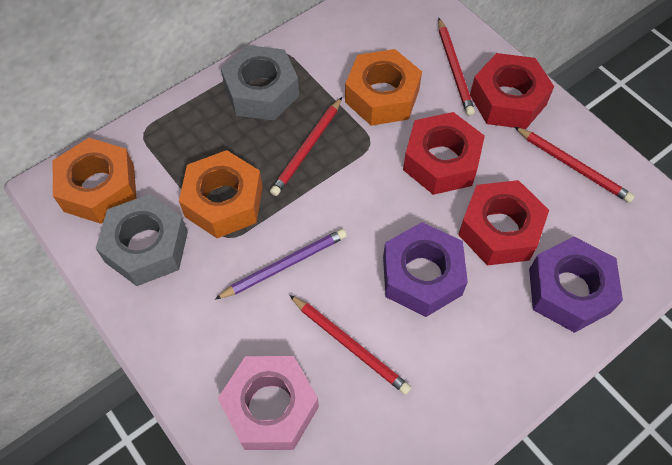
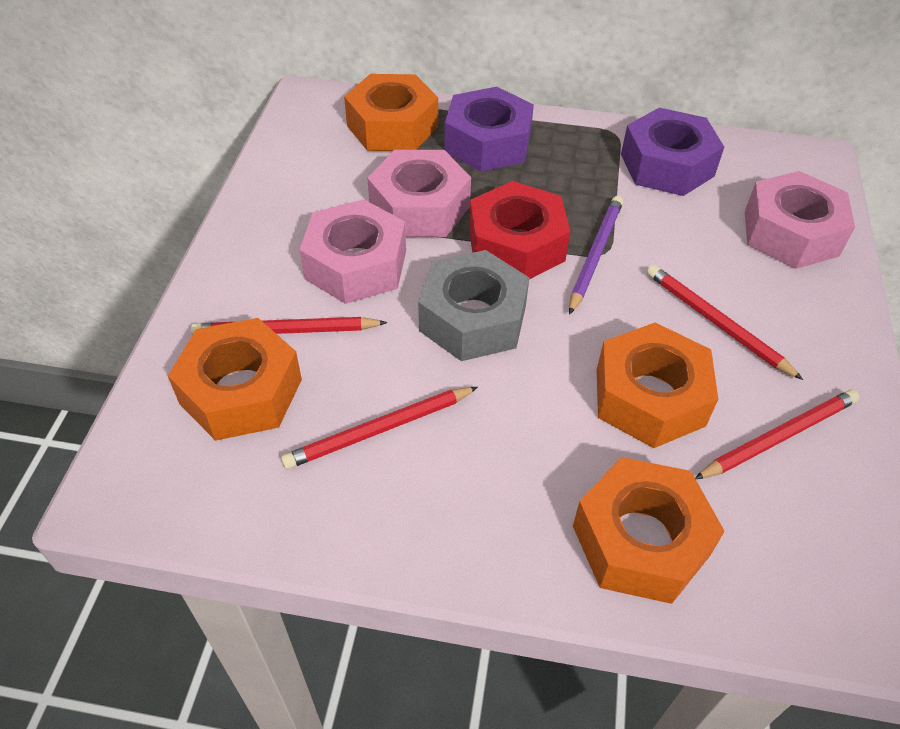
grey nut: [96,194,188,286] [221,45,299,120] = 2 -> [418,250,529,361] = 1
orange nut: [53,138,136,224] [179,150,263,238] [345,49,422,126] = 3 -> [168,318,302,441] [344,74,438,151] [573,457,725,604] [597,323,718,448] = 4
pink nut: [218,356,319,450] = 1 -> [300,199,406,304] [367,150,471,237] [745,171,855,269] = 3
red nut: [403,112,485,195] [458,180,549,265] [470,53,554,129] = 3 -> [469,181,570,279] = 1

